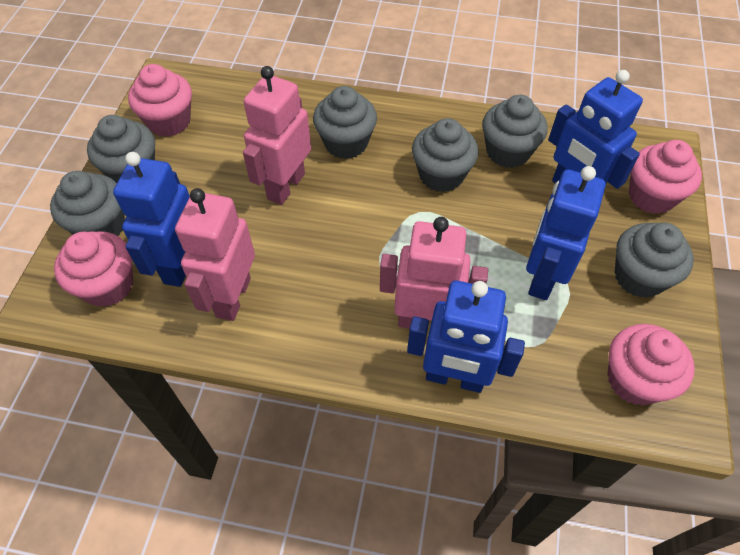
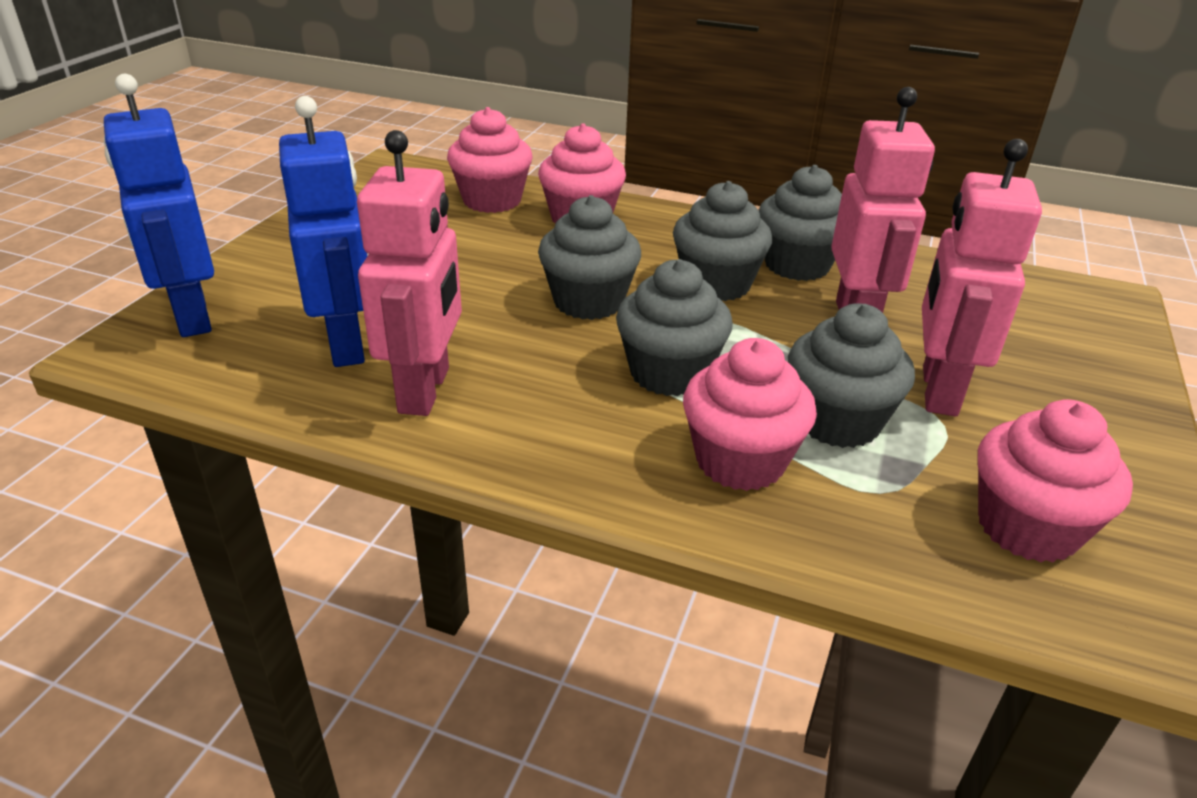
blue robot: [113,152,190,287] [407,280,525,393] [526,166,606,300] [548,70,643,189] = 4 -> [104,74,214,337] [279,96,369,367] = 2
grey cupcake: [50,171,125,236] [87,115,155,183] [313,86,377,159] [412,118,479,192] [482,95,548,168] [615,223,694,298] = 6 -> [538,195,641,320] [616,259,733,396] [673,181,772,301] [758,165,842,281] [788,303,915,448] = 5

